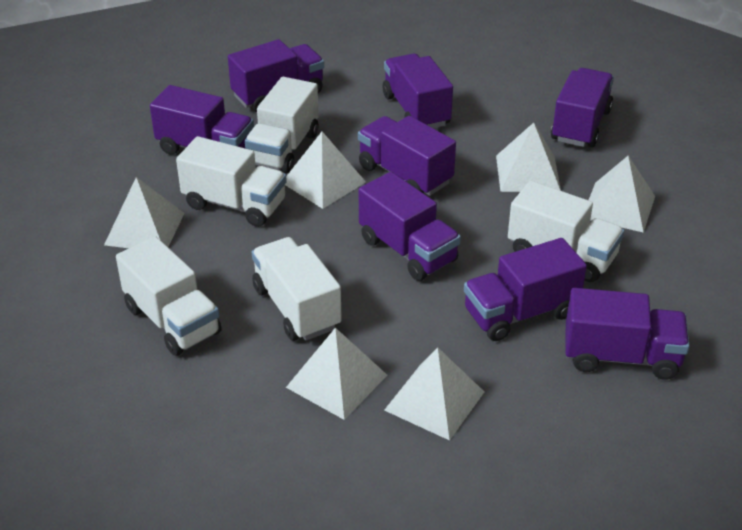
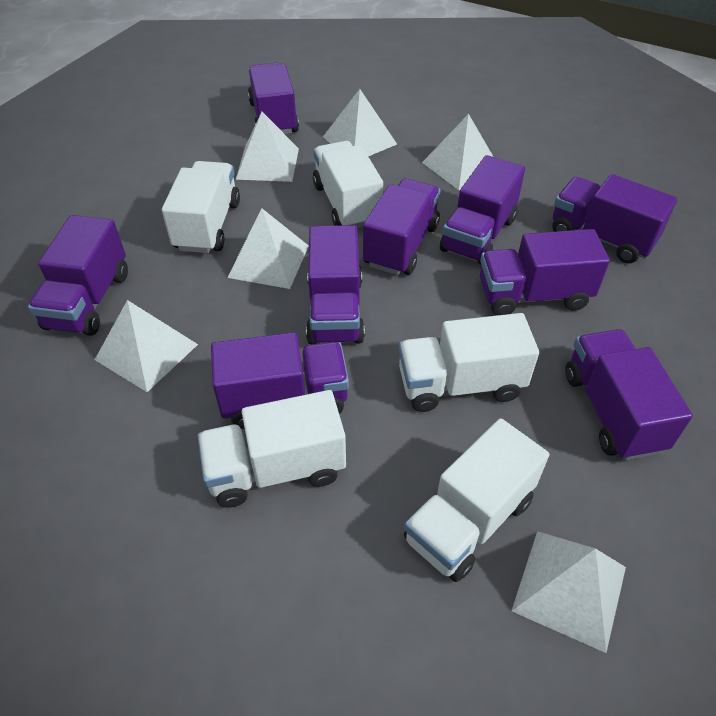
purple truck: [150,85,254,155] [228,39,324,112] [358,116,456,196] [359,172,461,281] [383,53,453,128] [464,238,587,341] [551,68,614,147] [565,288,690,380] = 8 -> [28,215,128,336] [211,332,349,429] [248,63,299,134] [306,225,365,344] [363,179,440,275] [440,155,525,265] [480,229,610,315] [552,174,677,263] [565,329,693,460] = 9

